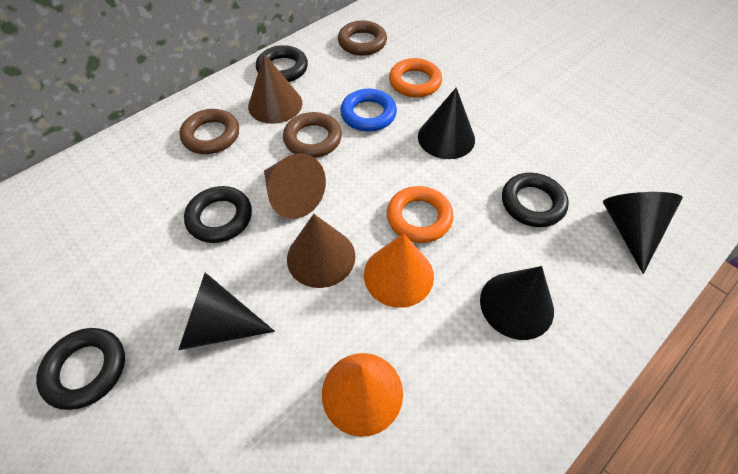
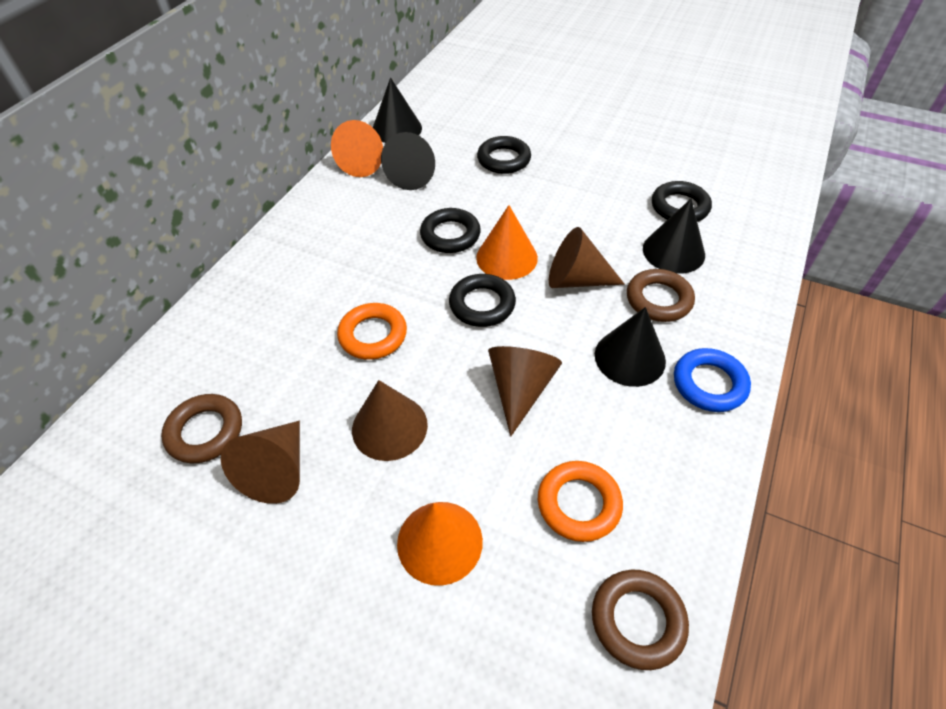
brown cone: [248,53,302,124] [264,153,326,219] [287,214,355,288] = 3 -> [221,421,300,504] [352,380,428,461] [488,346,562,436] [549,227,625,288] = 4
orange cone: [322,353,403,437] [364,233,434,308] = 2 -> [331,120,383,177] [397,502,483,586] [476,205,538,280] = 3

